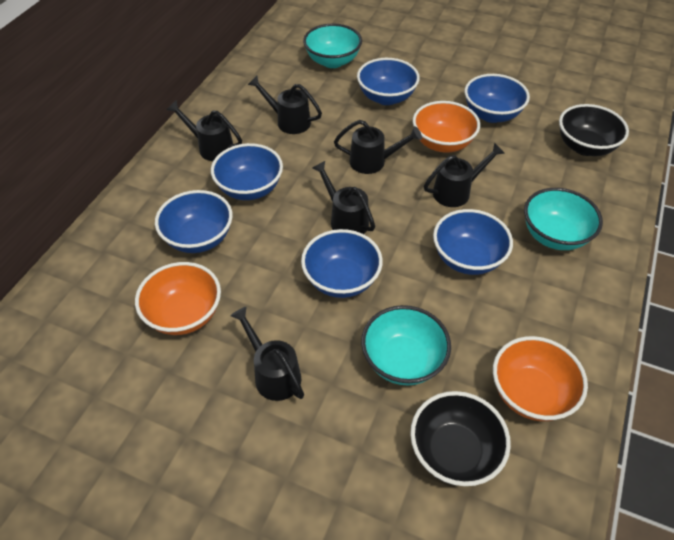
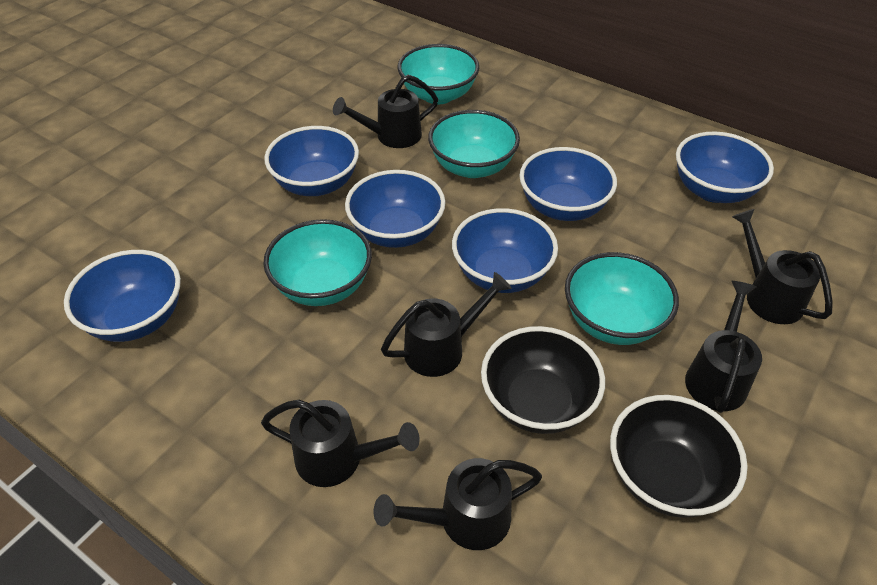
orange bowl: [135,262,221,335] [413,101,480,153] [493,336,588,421] = 3 -> none = 0
turquoise bowl: [303,24,362,68] [361,305,451,385] [524,188,603,250] = 3 -> [263,219,372,306] [397,44,479,104] [428,110,520,178] [565,252,679,345] = 4

